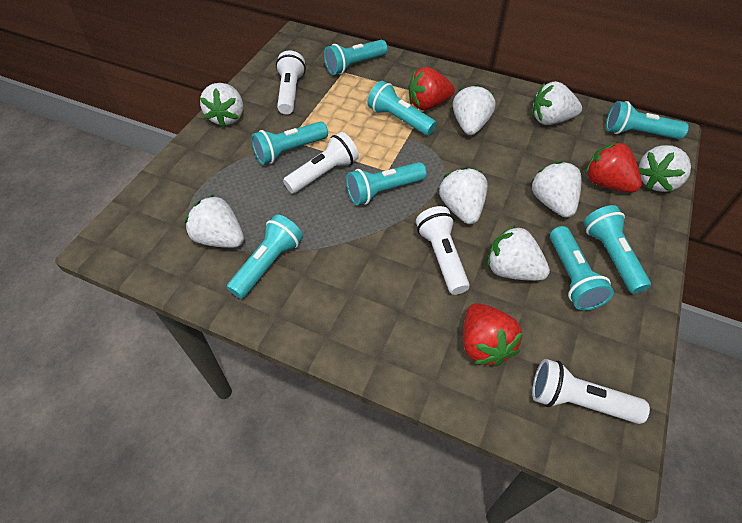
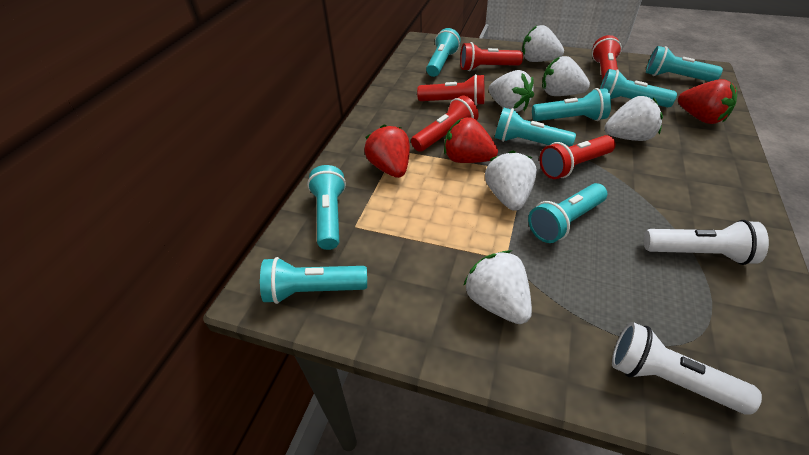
red flashlight: none = 0 -> [411,95,479,152] [417,74,484,106] [460,42,523,71] [539,135,616,179] [592,35,622,81] = 5
white flashlight: [276,50,306,115] [283,132,359,194] [416,206,470,295] [532,359,650,424] = 4 -> [612,322,762,414] [644,220,769,265] = 2
white strawberry: [185,195,244,248] [200,83,243,127] [439,167,488,224] [453,84,495,135] [487,225,550,281] [531,161,581,218] [532,81,582,125] [639,145,691,192] = 8 -> [463,251,532,324] [485,150,537,211] [489,70,534,112] [522,25,564,62] [542,56,590,96] [604,96,663,141] = 6

